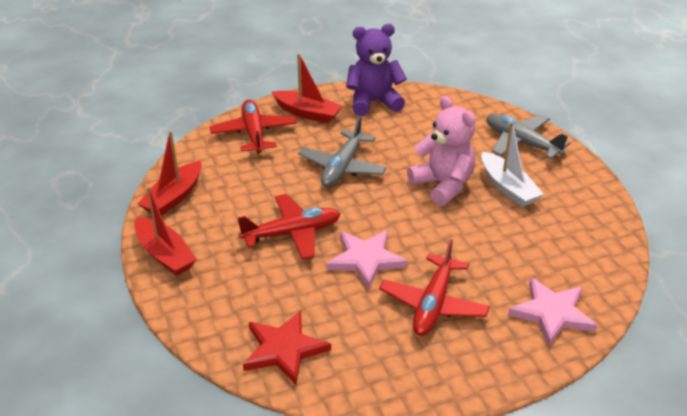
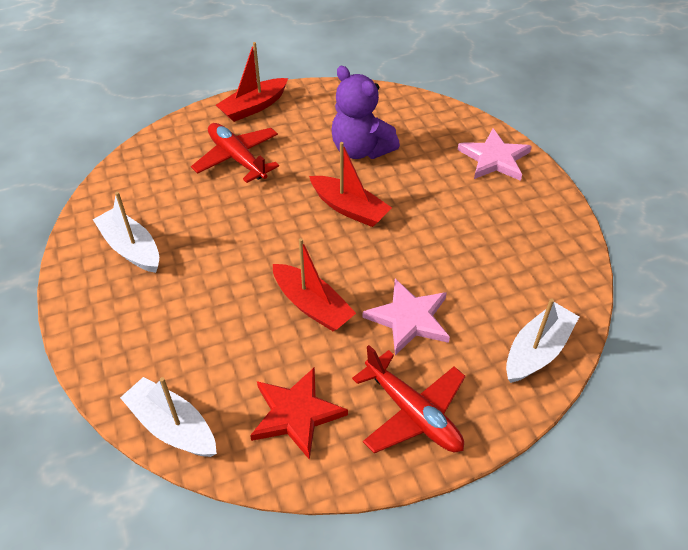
grey plane: [298,116,387,187] [486,114,571,159] = 2 -> none = 0
pink teddy bear: [407,96,475,206] = 1 -> none = 0
red plane: [210,100,297,154] [237,194,340,260] [379,239,490,336] = 3 -> [191,123,279,183] [352,345,466,453] = 2
white boat: [482,122,544,207] = 1 -> [93,192,159,273] [120,377,217,457] [506,298,579,383] = 3

